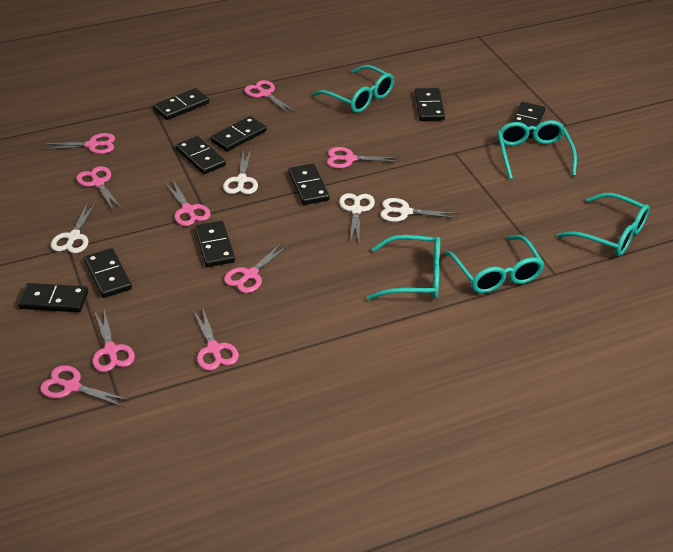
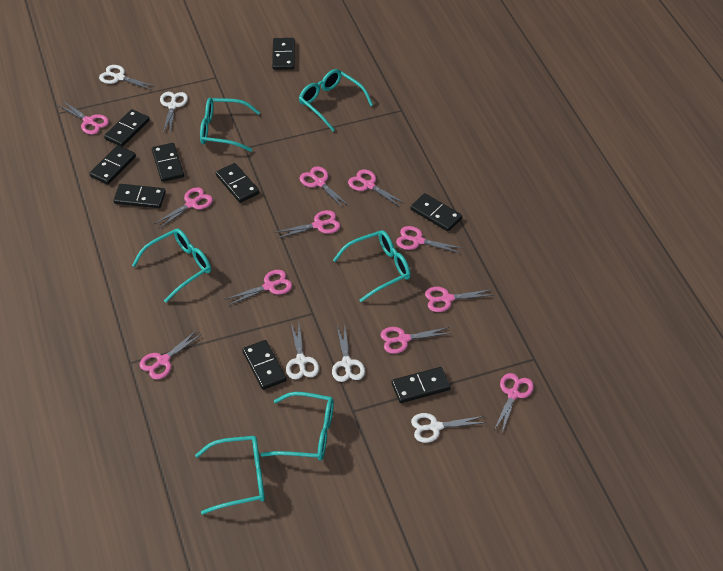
pink scissors: [40,365,129,407] [42,133,115,154] [76,166,122,210] [92,310,135,372] [164,179,211,226] [193,307,239,370] [224,243,289,293] [244,80,295,115] [327,147,400,168] = 9 -> [58,100,109,134] [139,330,202,379] [154,188,213,229] [226,270,292,306] [274,210,340,238] [299,166,349,209] [348,169,404,207] [380,327,450,354] [396,226,462,253] [425,287,493,312] [494,373,534,433] = 11
turquoise glasses: [312,65,394,113] [367,235,440,300] [445,235,544,293] [497,120,577,179] [557,193,650,256] = 5 -> [132,229,211,303] [195,436,265,515] [200,98,260,152] [261,392,334,461] [299,69,373,131] [333,230,411,302] = 6
white scissors: [51,202,96,253] [223,150,258,194] [339,193,375,242] [380,198,459,222] = 4 -> [99,65,156,90] [160,92,188,133] [286,324,319,379] [332,326,365,382] [411,413,486,443] = 5

